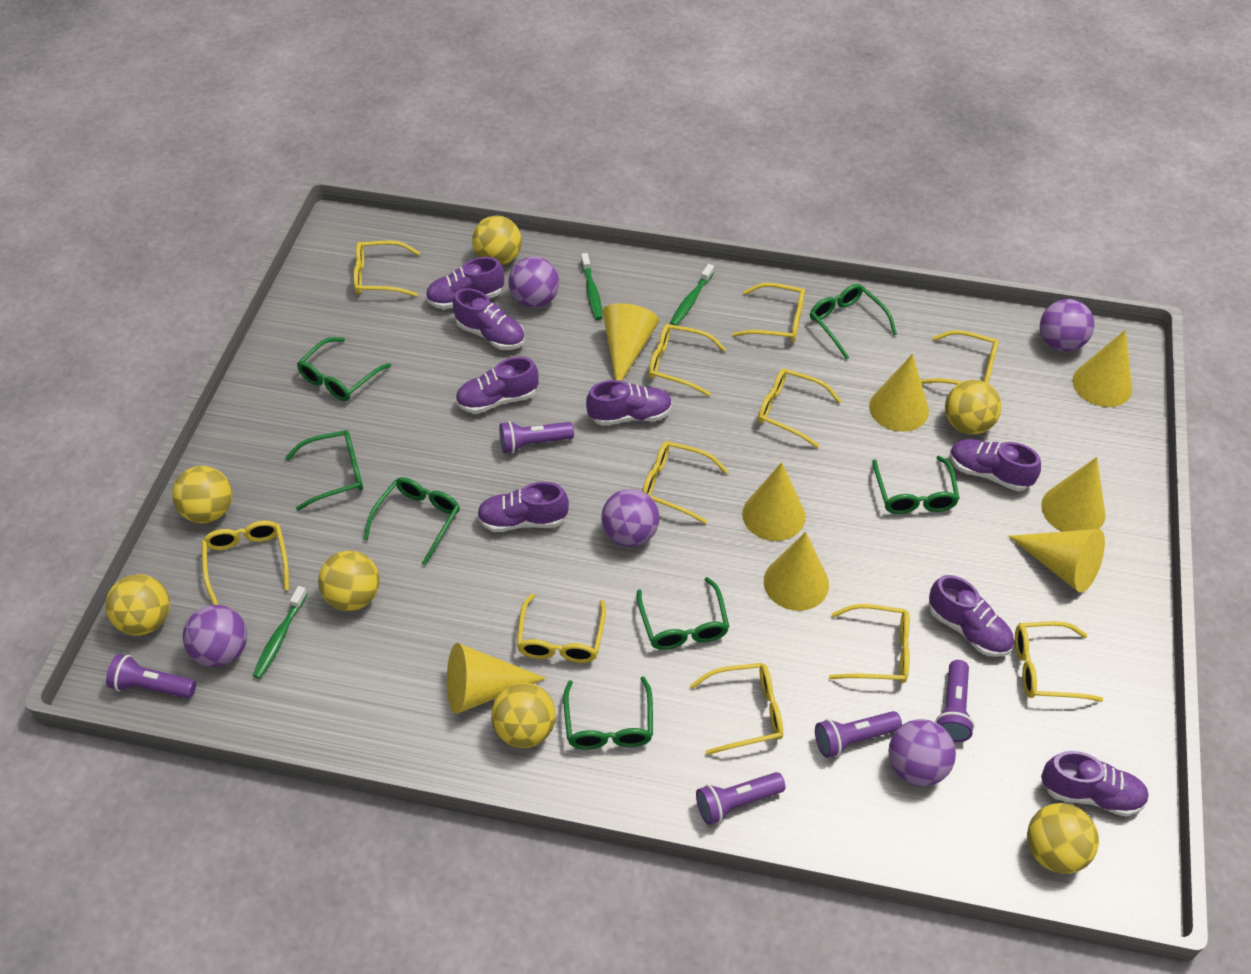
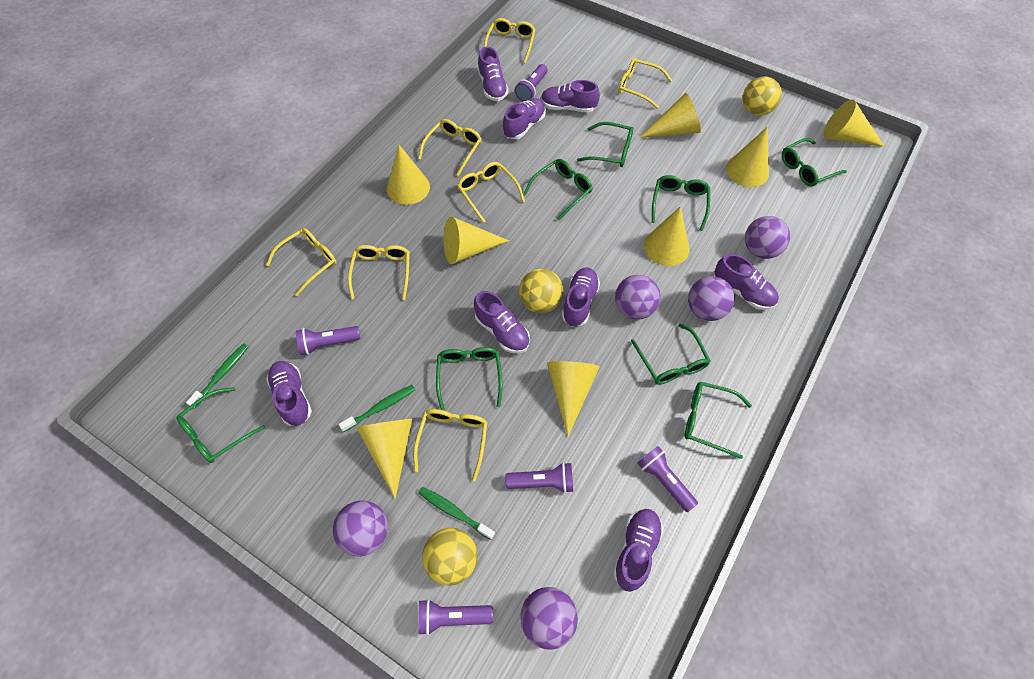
green glasses: [285,430,363,511] [297,337,391,401] [364,477,460,566] [563,677,653,749] [637,577,729,650] [810,284,897,360] [872,456,960,514] = 7 -> [177,387,265,463] [436,347,503,410] [524,159,593,221] [577,122,633,167] [631,323,711,385] [652,175,710,231] [685,381,752,459] [782,138,847,186] = 8
yellow ball: [105,574,170,636] [172,466,232,523] [318,551,380,611] [472,216,522,265] [491,683,556,748] [945,380,1001,435] [1027,803,1099,874] = 7 -> [422,528,477,586] [519,269,564,313] [742,76,782,116] = 3
yellow glasses: [202,521,289,605] [353,240,420,297] [517,594,606,663] [642,441,728,524] [648,324,726,396] [690,663,783,755] [732,283,805,342] [758,369,841,448] [829,604,910,683] [921,330,999,385] [1015,621,1103,702] = 11 -> [266,228,337,296] [348,245,410,300] [413,409,488,482] [418,119,482,176] [457,162,525,223] [484,18,536,64] [618,58,672,109] = 7

